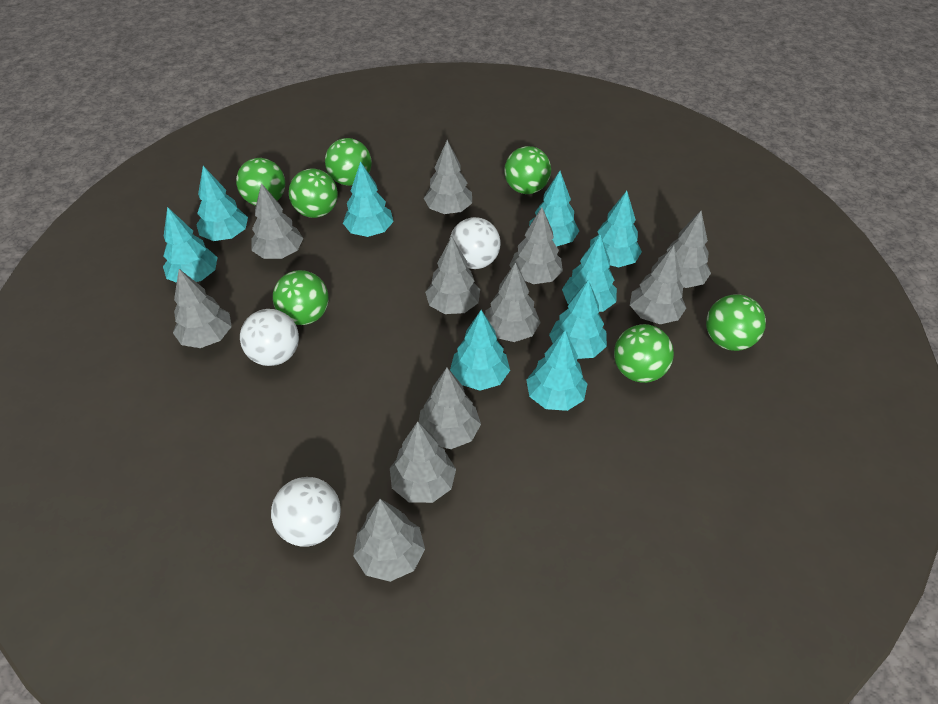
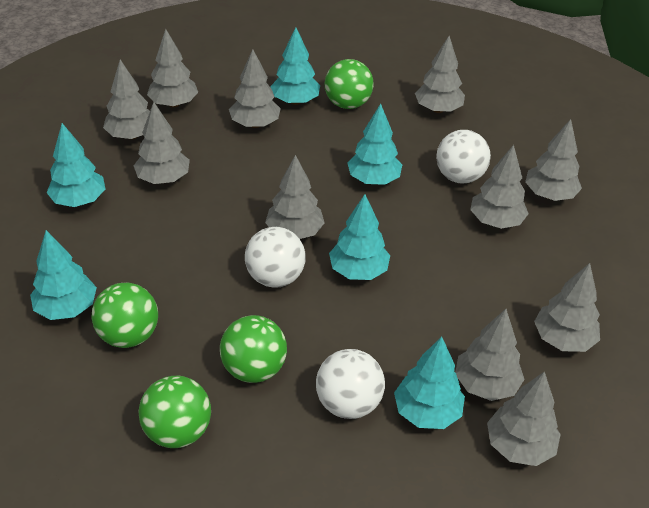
green ball: [236,158,285,206] [273,270,329,325] [289,169,338,218] [325,138,372,186] [504,146,551,194] [614,324,674,383] [706,294,766,351] = 7 -> [91,283,158,348] [138,376,211,448] [220,315,287,383] [324,59,373,109] = 4
turquoise tree: [163,207,218,283] [196,166,248,241] [343,161,394,237] [450,310,510,391] [526,330,587,411] [529,171,579,246] [549,280,607,359] [562,235,617,312] [590,191,642,267] = 9 -> [30,230,97,320] [46,123,105,207] [270,28,320,105] [329,194,390,280] [347,104,402,185] [394,337,465,429] = 6

